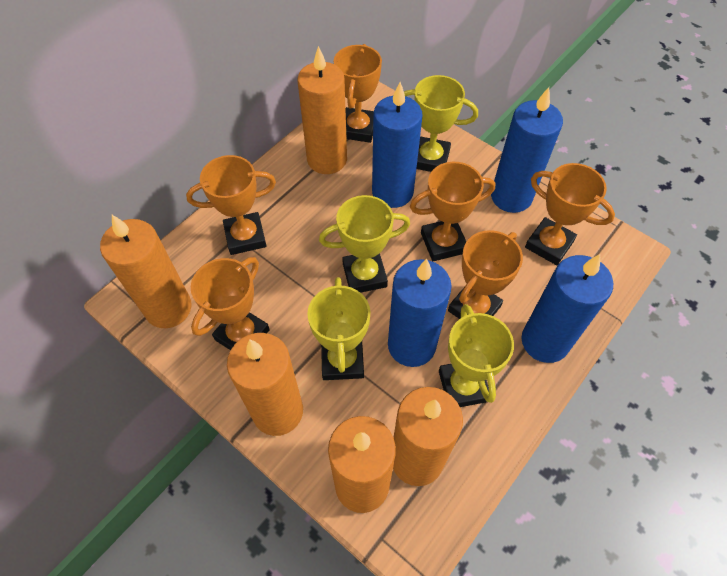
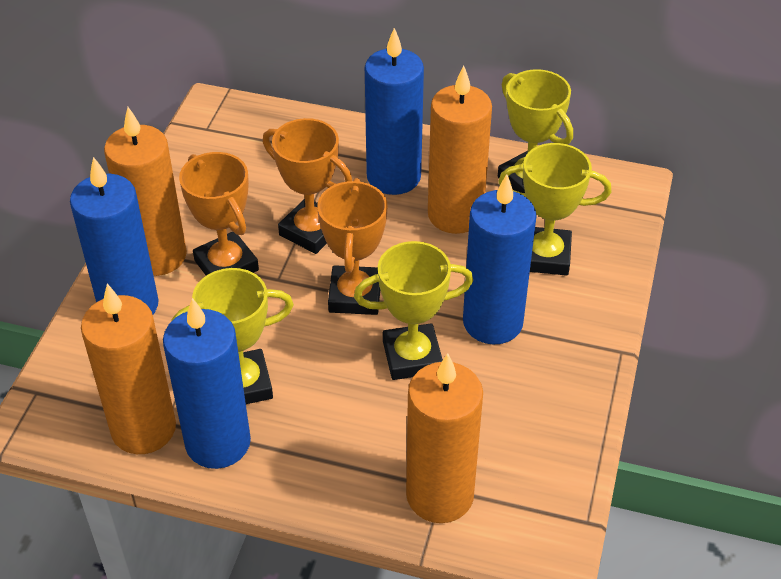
orange candle: [100,215,192,328] [227,333,303,436] [298,46,347,174] [328,416,396,513] [393,387,463,486] = 5 -> [81,284,176,454] [104,107,187,276] [406,353,483,523] [428,65,492,234] = 4
orange trophy: [186,155,276,255] [191,257,270,350] [334,44,382,143] [410,162,495,261] [448,230,523,319] [525,163,615,265] = 6 -> [179,152,259,276] [263,118,352,254] [317,178,387,315] = 3

